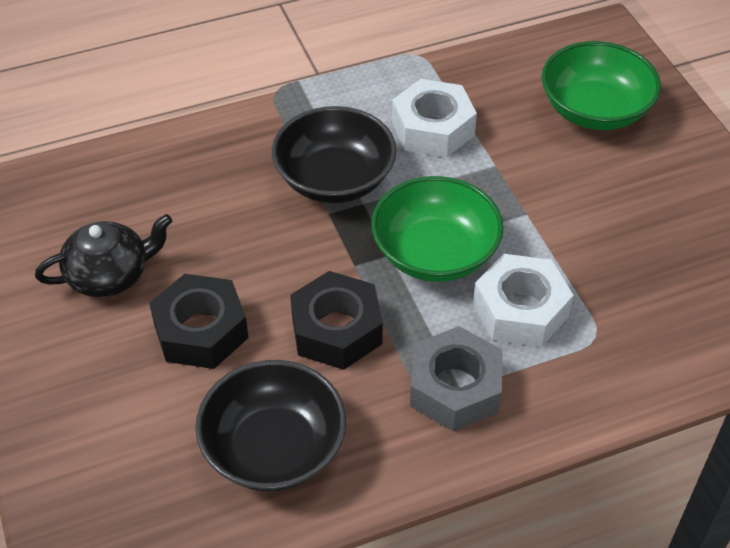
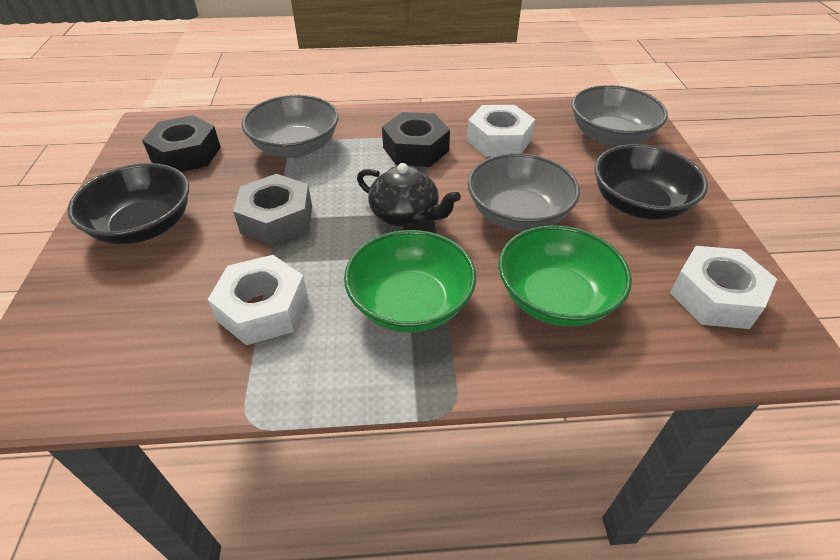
grey bowl: none = 0 -> [242,95,339,158] [468,153,580,231] [571,85,668,147] = 3
white nut: [392,79,477,158] [473,254,574,347] = 2 -> [208,255,308,345] [467,105,535,157] [670,246,777,329] = 3

